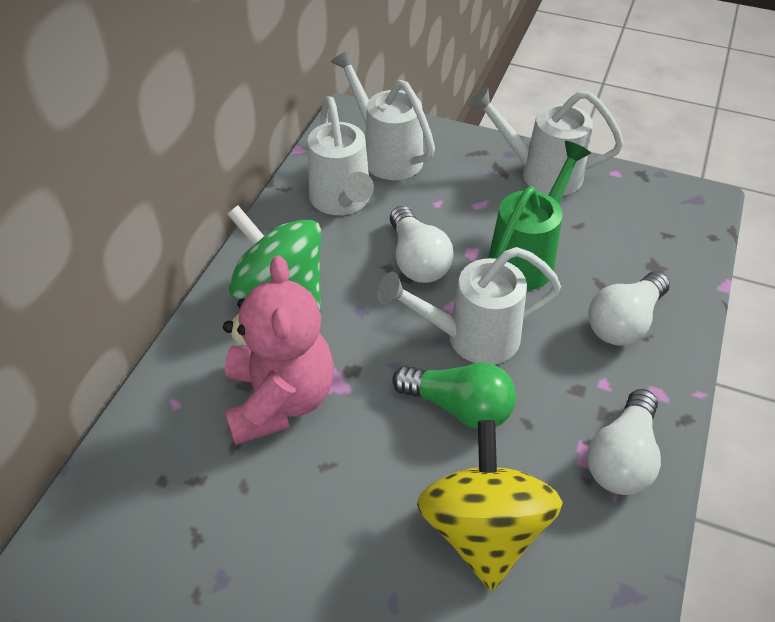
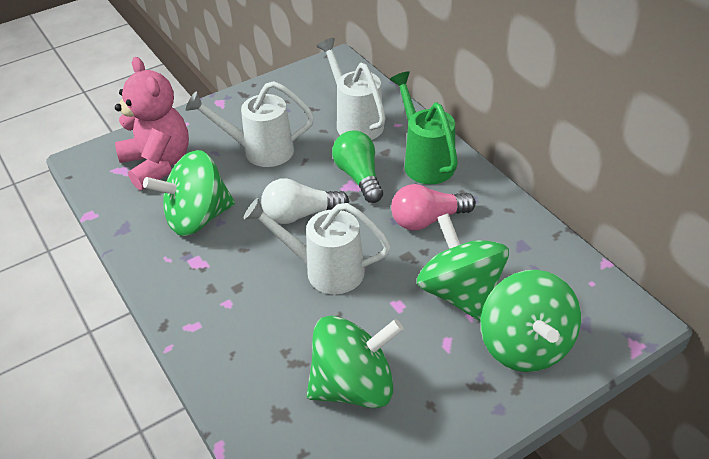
green spinning top: [227,206,321,310] = 1 -> [143,150,235,236] [307,316,403,408] [417,213,509,322] [481,270,581,372] = 4
pink light bulb: none = 0 -> [391,184,476,231] = 1
white light bulb: [390,206,454,283] [587,389,661,495] [588,271,670,346] = 3 -> [261,178,349,224] = 1
white watering can: [308,96,374,215] [331,49,435,180] [377,247,561,364] [468,86,624,196] = 4 -> [186,81,314,167] [244,198,391,294] [316,38,386,140] = 3
yellow spinning top: [417,420,563,591] = 1 -> none = 0

